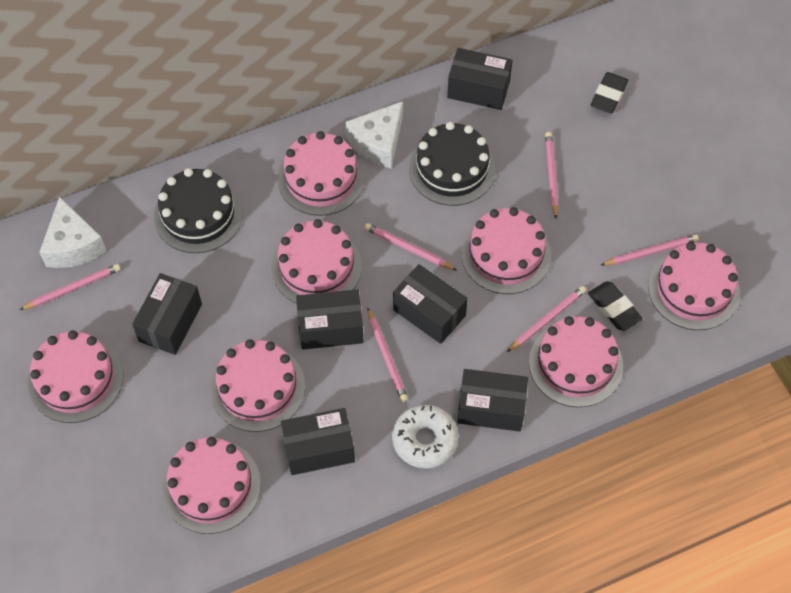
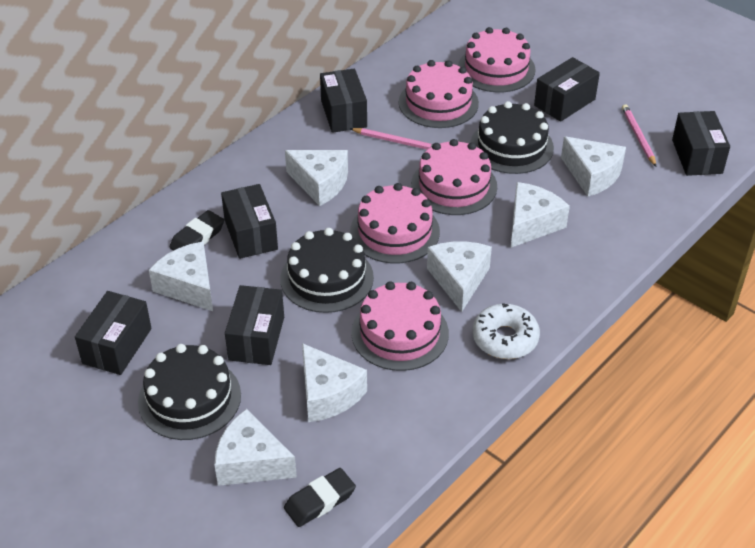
black cake: [154,168,243,253] [409,122,496,206] = 2 -> [138,344,241,440] [280,228,374,313] [470,101,554,174] = 3
pink cake: [28,330,123,423] [162,437,261,534] [210,339,305,432] [271,219,362,303] [278,131,365,216] [461,207,551,294] [529,316,623,407] [648,242,740,330] = 8 -> [350,183,440,263] [351,281,449,371] [399,60,479,128] [411,139,497,215] [458,27,536,93] = 5
pink pencil: [20,264,121,310] [364,223,457,270] [367,308,408,402] [507,286,586,352] [545,132,558,218] [601,234,699,265] = 6 -> [350,128,433,150] [622,104,656,167] = 2
white cheese: [39,197,107,268] [345,101,403,169] = 2 -> [149,242,213,311] [214,409,297,486] [285,150,348,206] [302,343,367,422] [427,241,492,312] [511,182,570,248] [561,136,626,196] = 7

